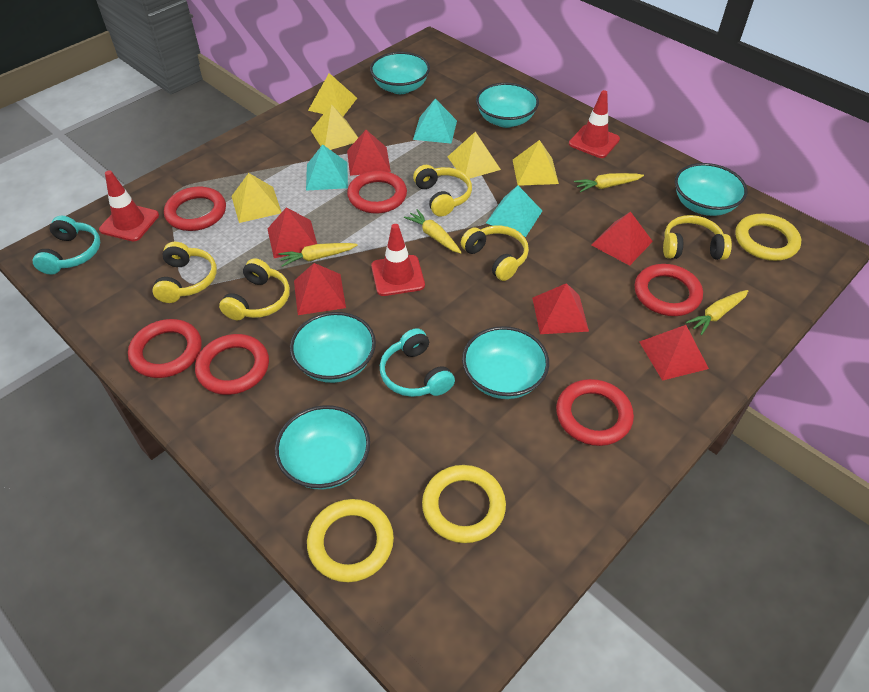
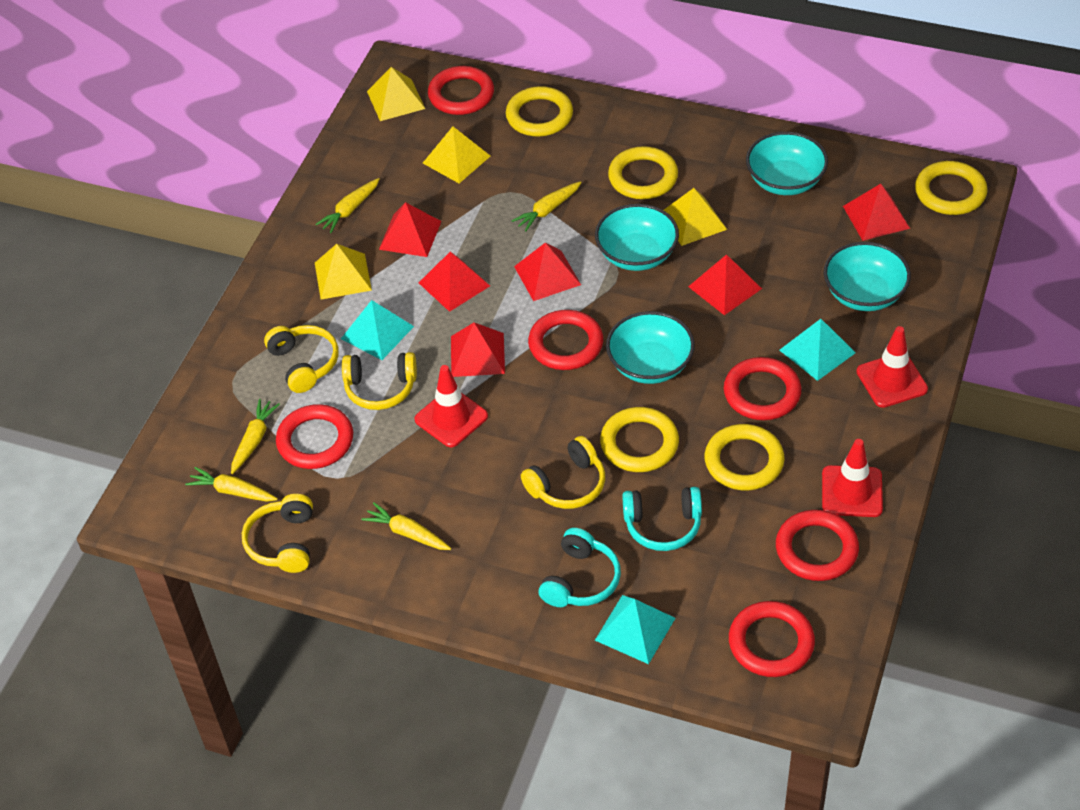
turquoise bowl: [275,405,370,489] [290,312,376,383] [370,52,430,94] [462,326,549,399] [476,83,539,128] [675,163,747,216] = 6 -> [595,204,679,271] [606,311,695,384] [746,132,828,195] [823,242,911,311] = 4
yellow carrot: [278,243,358,267] [404,209,462,253] [574,173,644,192] [685,290,748,335] = 4 -> [185,467,278,502] [231,399,280,474] [315,178,380,233] [361,502,451,550] [512,181,582,232] = 5
yellow headphones: [152,242,217,303] [219,258,290,320] [413,165,472,217] [461,226,529,281] [663,215,732,260] = 5 -> [242,494,313,573] [264,325,339,393] [342,352,417,410] [521,436,605,509] = 4
yellow pyramid: [231,173,282,223] [308,73,357,116] [310,104,358,150] [448,131,501,178] [513,140,559,186] = 5 -> [315,244,372,300] [367,67,425,121] [423,126,490,183] [664,188,727,246] = 4
yellow ring: [307,499,394,582] [422,465,506,543] [735,214,801,261] = 3 -> [506,86,573,137] [600,407,679,472] [608,146,678,199] [705,424,784,490] [915,161,988,215] = 5

